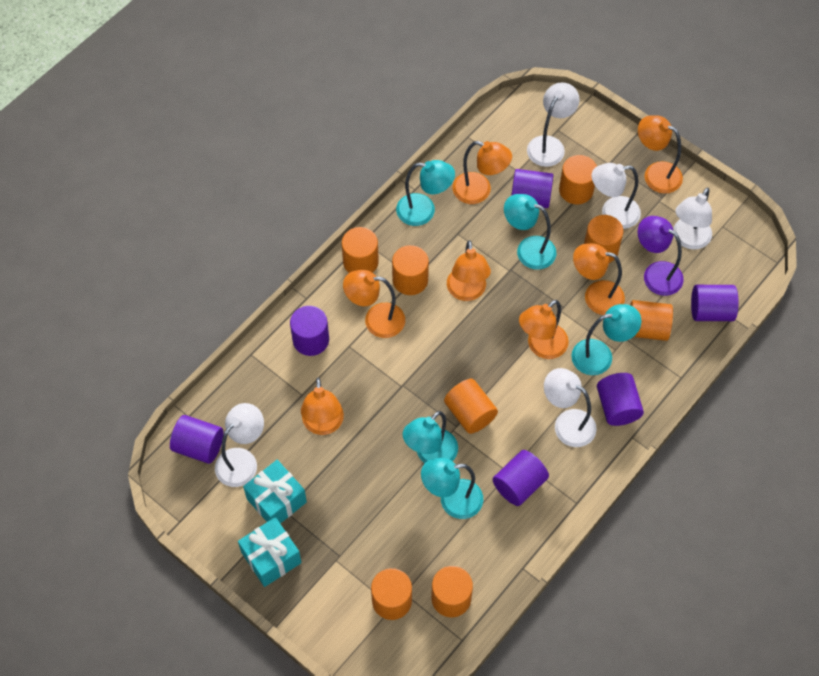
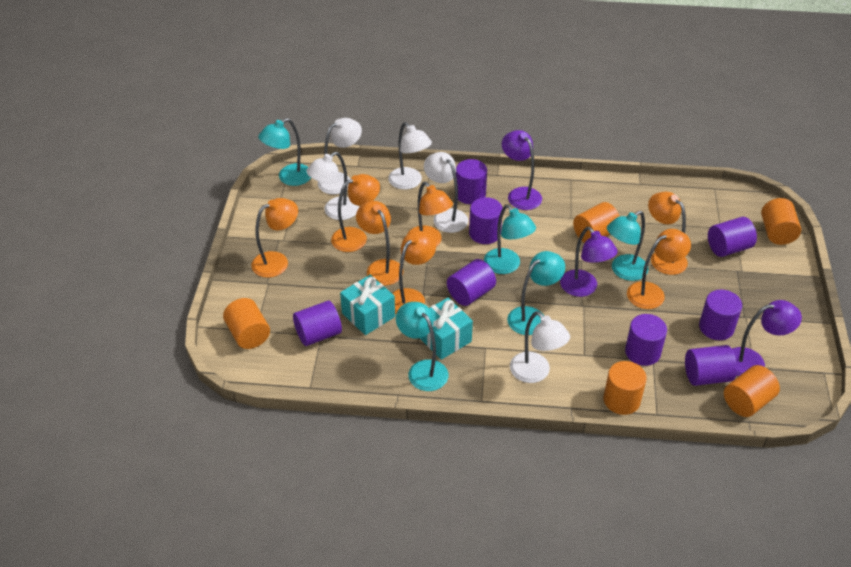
orange cylinder: [342,227,379,273] [371,568,412,620] [392,245,429,295] [431,566,473,617] [444,379,498,434] [559,155,597,204] [584,215,623,263] [630,300,673,341] = 8 -> [223,298,270,349] [573,202,620,243] [603,361,647,415] [724,365,780,417] [761,198,801,245] = 5
purple cylinder: [170,415,224,464] [290,306,329,356] [493,450,549,506] [511,169,553,208] [597,373,644,426] [691,285,739,321] = 6 -> [293,301,342,346] [447,259,496,306] [456,159,487,204] [469,197,502,244] [625,314,667,366] [685,345,737,386] [699,290,742,340] [708,217,757,257] = 8
purple lamp: [638,216,684,296] = 1 -> [502,130,542,210] [560,227,618,297] [732,300,802,376] = 3

